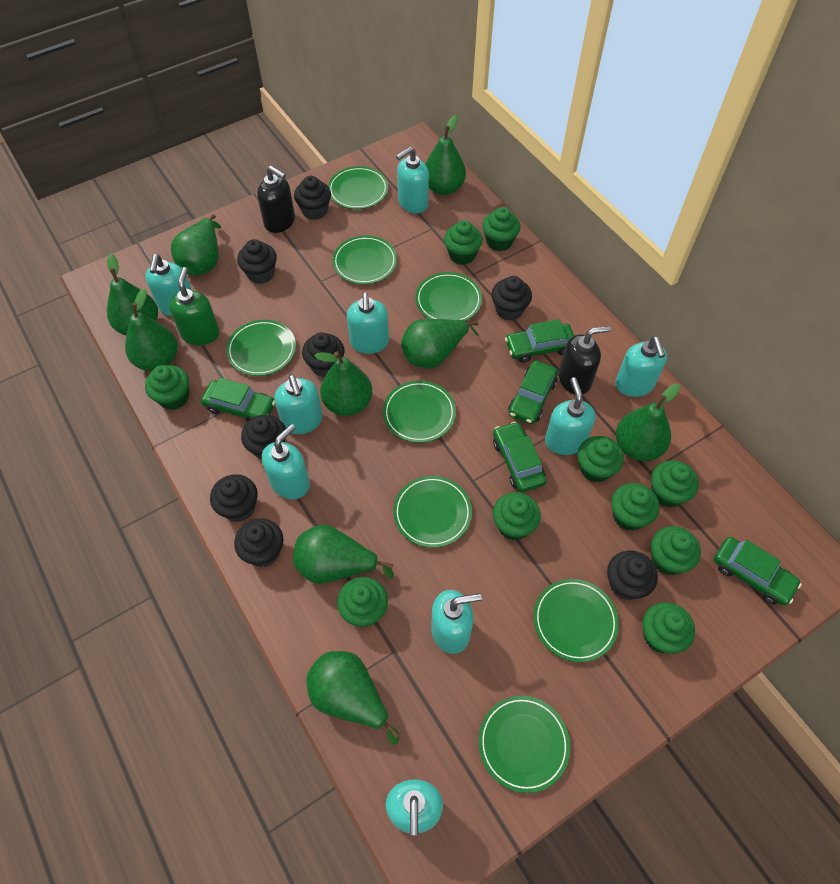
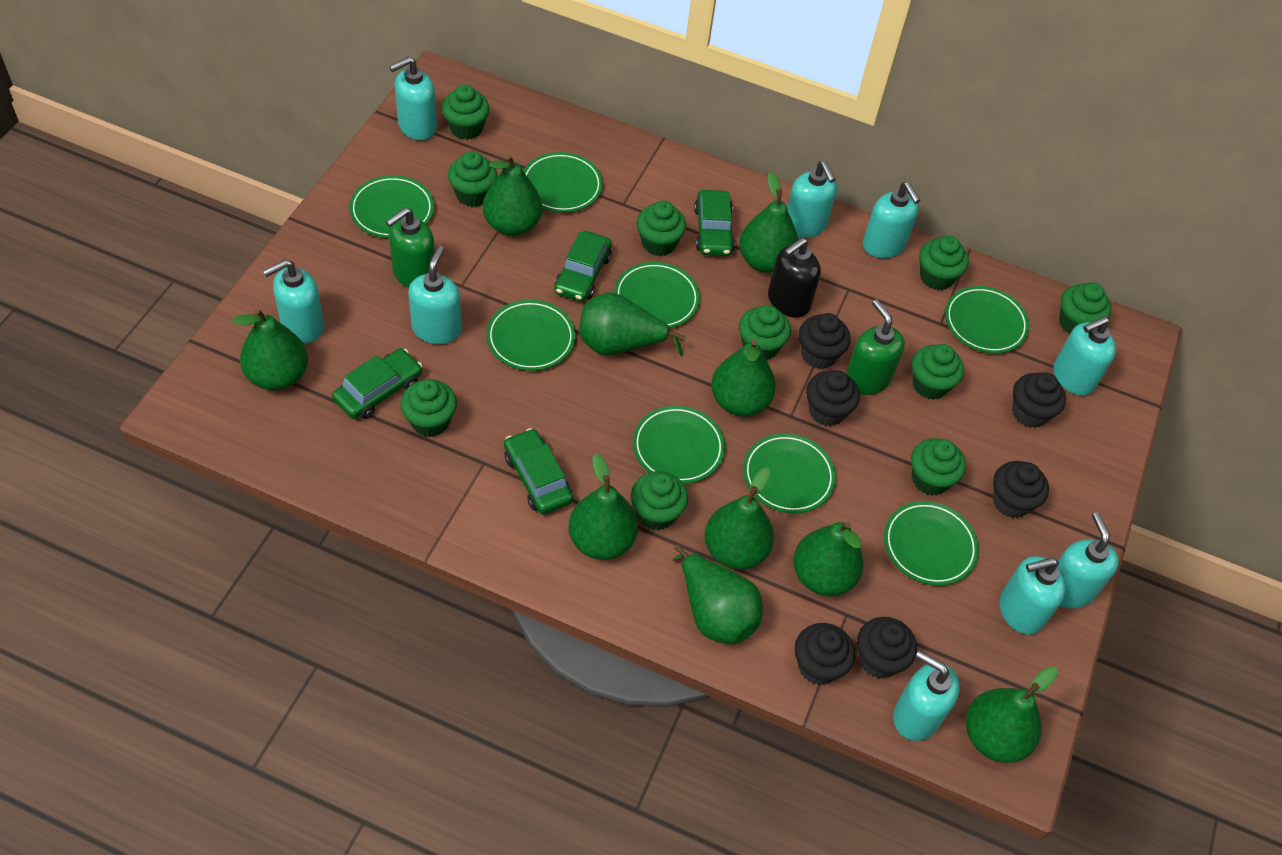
black cupcake: [210,474,258,522] [234,518,283,567] [237,239,277,284] [241,415,286,460] [294,176,331,220] [302,332,345,377] [491,276,532,321] [607,550,658,600] = 8 -> [795,623,855,685] [799,313,850,369] [806,370,860,426] [857,617,917,679] [993,461,1049,518] [1012,372,1066,428] = 6
black soap dispenser: [257,166,295,233] [559,326,611,395] = 2 -> [768,238,821,318] = 1
green car: [201,378,275,422] [493,421,547,492] [505,319,574,363] [509,361,558,424] [714,537,801,606] = 5 -> [332,348,422,419] [504,428,573,514] [554,231,612,302] [694,190,735,256] = 4
green pear: [107,253,158,335] [125,288,178,371] [171,214,221,275] [293,524,394,584] [306,651,399,745] [314,351,372,416] [401,319,479,369] [425,115,466,195] [616,384,680,461] = 9 -> [232,308,308,391] [483,154,543,236] [568,454,638,560] [579,292,685,356] [673,544,763,644] [704,467,774,570] [711,339,776,416] [739,172,798,273] [793,521,864,596] [966,666,1058,763] = 10
green soap dispenser: [169,267,219,345] = 1 -> [386,207,435,288] [845,299,905,395] = 2

